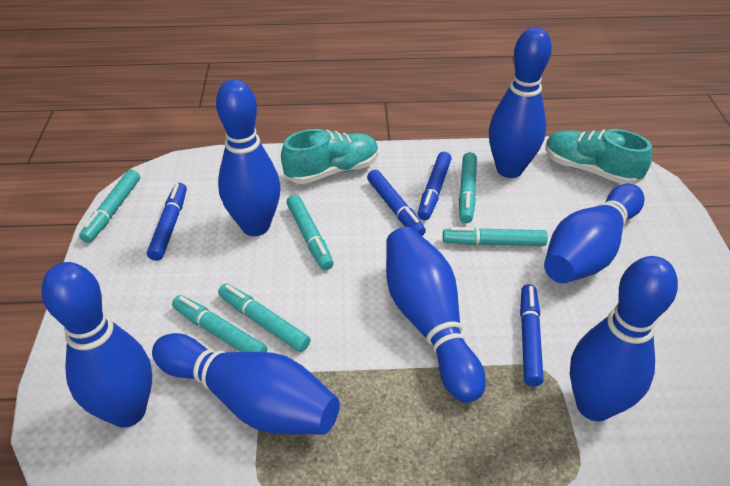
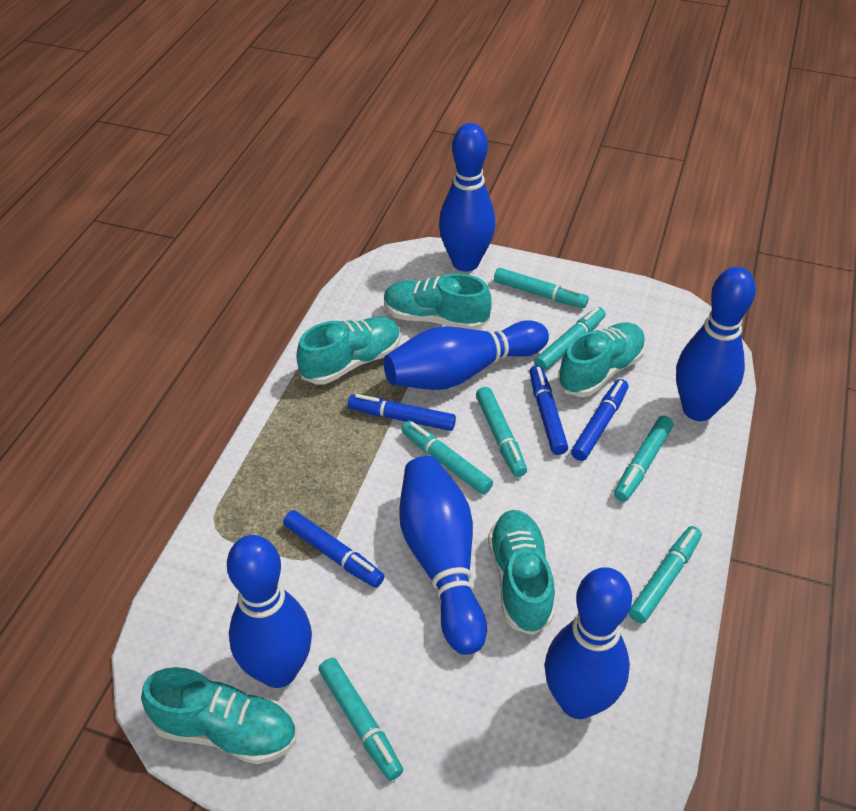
blue bowling pin: [41,262,152,428] [152,333,340,435] [216,79,280,236] [386,227,486,403] [489,27,552,178] [544,184,645,283] [570,256,678,421] = 7 -> [227,535,312,688] [384,320,549,390] [399,456,487,655] [439,123,496,272] [545,567,632,719] [676,267,756,421] = 6
turquoise marker: [79,170,140,243] [172,295,267,352] [218,284,311,352] [287,195,334,270] [443,227,548,246] [459,152,477,223] = 6 -> [319,658,403,781] [402,421,493,495] [476,387,527,477] [494,268,589,308] [534,307,606,371] [614,416,673,502] [629,526,702,623] = 7
turquoise shoe: [281,129,379,184] [545,129,652,184] = 2 -> [141,667,296,764] [296,317,401,385] [384,273,492,330] [488,510,555,635] [558,322,646,397] = 5

